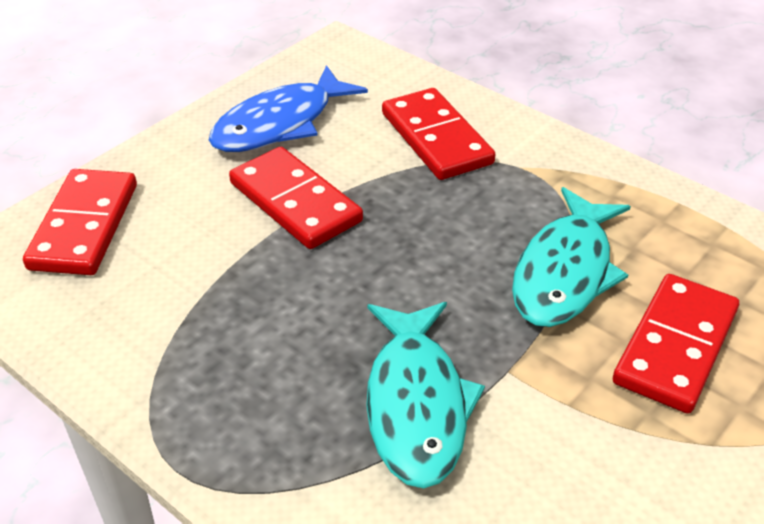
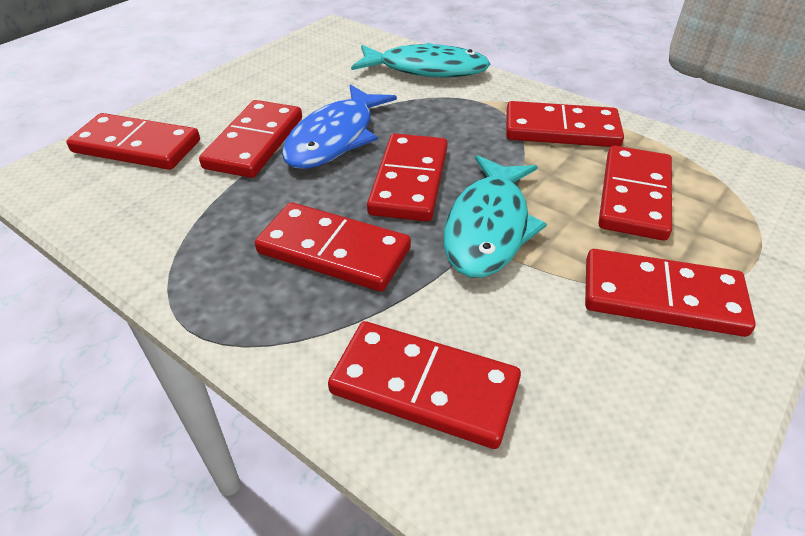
red domino: [23,169,137,275] [229,147,363,249] [382,88,496,180] [613,274,739,414] = 4 -> [66,113,200,170] [199,100,302,178] [255,202,411,291] [328,321,521,449] [367,133,448,221] [506,101,624,147] [585,249,756,337] [599,146,672,241] = 8

